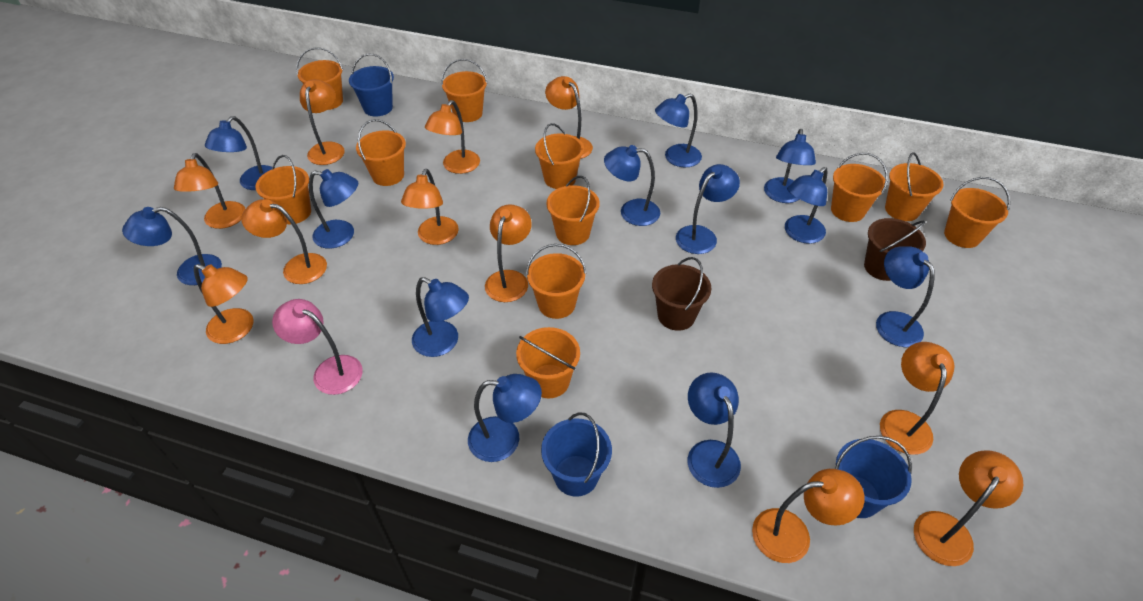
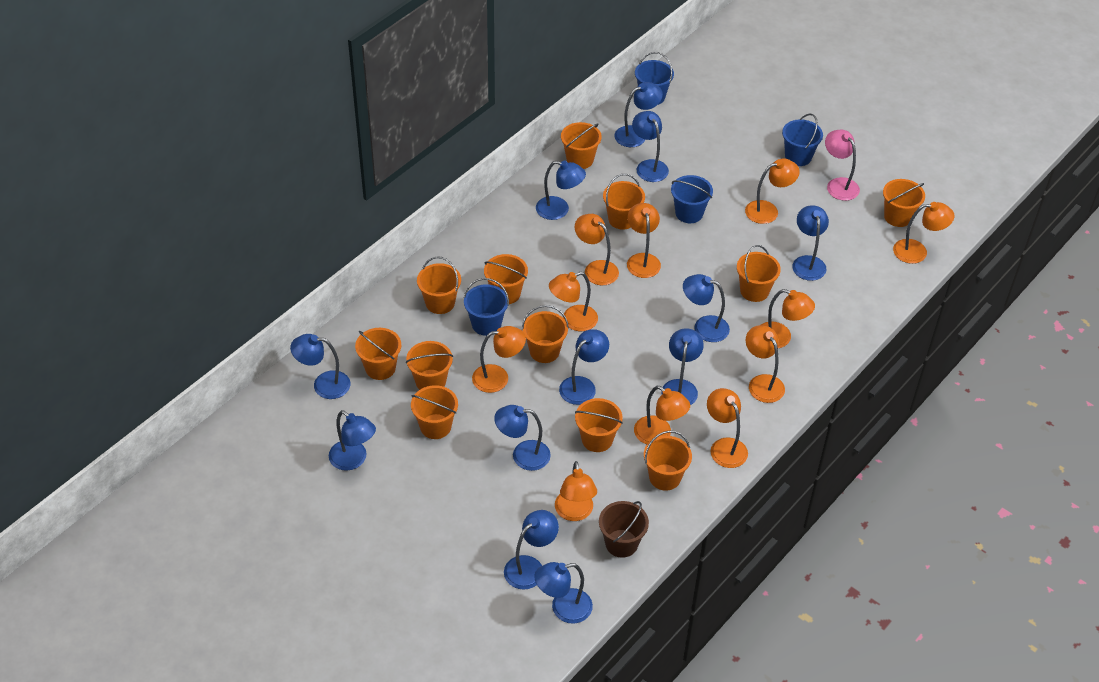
blue bucket: [349,54,394,117] [541,412,612,497] [835,436,912,518] = 3 -> [464,278,509,336] [635,52,674,105] [671,175,713,223] [782,114,823,166] = 4
brown bucket: [652,257,711,331] [864,218,926,281] = 2 -> [599,501,649,558] = 1
orange bucket: [255,155,311,224] [296,47,343,110] [356,119,406,186] [441,59,487,122] [516,327,580,398] [526,244,586,319] [535,123,584,189] [547,176,599,245] [831,153,888,222] [885,152,943,221] [944,177,1010,248] = 11 -> [355,328,401,380] [406,341,453,390] [411,385,458,439] [417,256,461,314] [484,254,528,304] [522,305,569,363] [561,122,602,169] [575,398,623,452] [603,174,645,230] [644,431,692,491] [737,245,781,302] [883,179,925,227] = 12

